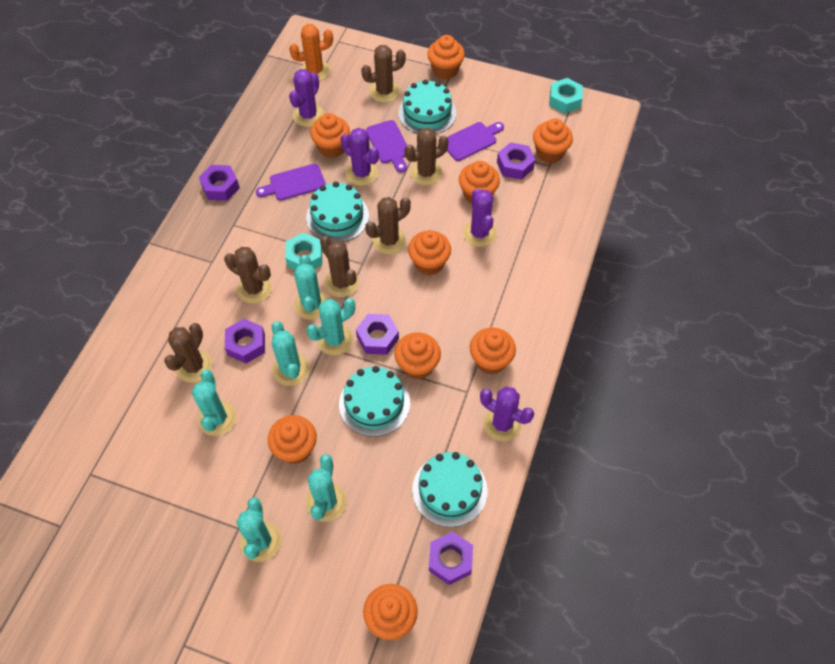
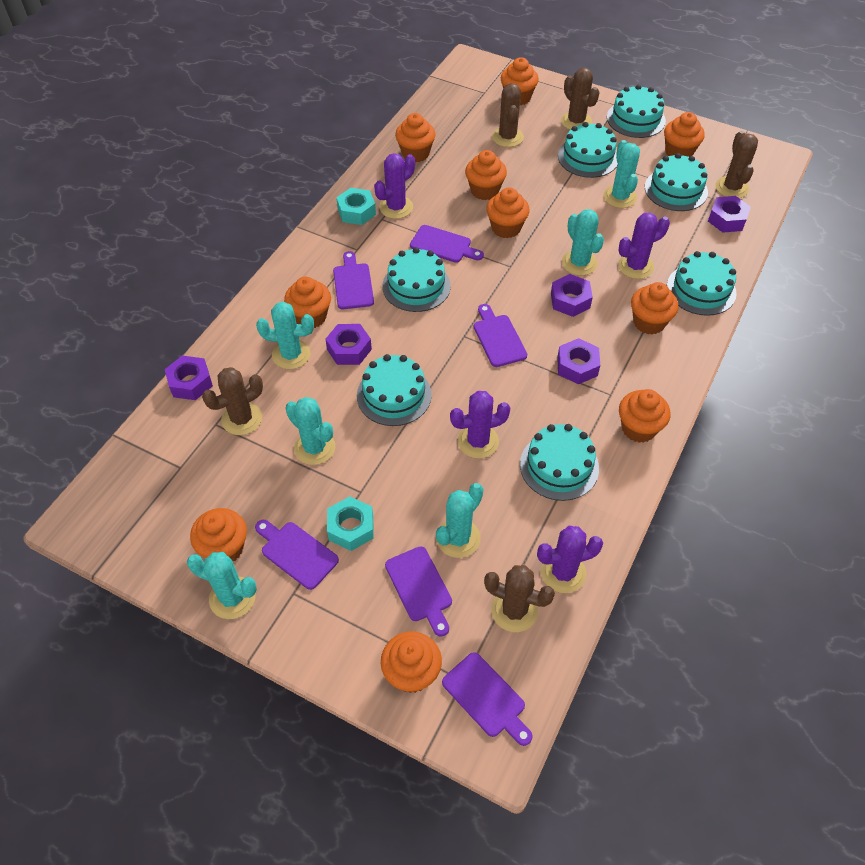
brown cactus: [164,323,213,383] [224,247,272,303] [320,236,359,297] [361,45,406,103] [365,197,411,254] [404,128,448,185] = 6 -> [202,367,263,435] [484,565,555,632] [492,83,524,147] [561,68,600,130] [715,131,758,198] = 5
orange cactus: [289,24,333,81] = 1 -> none = 0
orange cupcake: [268,415,317,464] [310,113,350,158] [363,584,418,640] [395,332,441,380] [408,230,451,275] [427,35,465,79] [459,161,500,204] [470,328,516,374] [533,118,573,163] = 9 -> [190,508,247,561] [284,277,331,328] [381,631,442,693] [395,113,436,162] [465,150,507,200] [486,187,530,238] [501,57,539,105] [619,389,670,443] [631,282,678,334] [664,112,705,157] = 10
purple cutting board: [256,164,326,201] [366,120,407,173] [447,122,504,161] = 3 -> [255,520,339,590] [333,251,374,309] [385,546,452,637] [410,225,484,263] [442,652,533,746] [474,304,527,367] = 6
turquoise cake: [306,182,369,242] [339,366,410,437] [398,79,456,134] [412,452,488,527] = 4 -> [357,354,432,426] [382,247,451,312] [520,424,599,501] [558,122,618,178] [607,84,666,138] [645,153,708,211] [667,251,737,316] = 7

